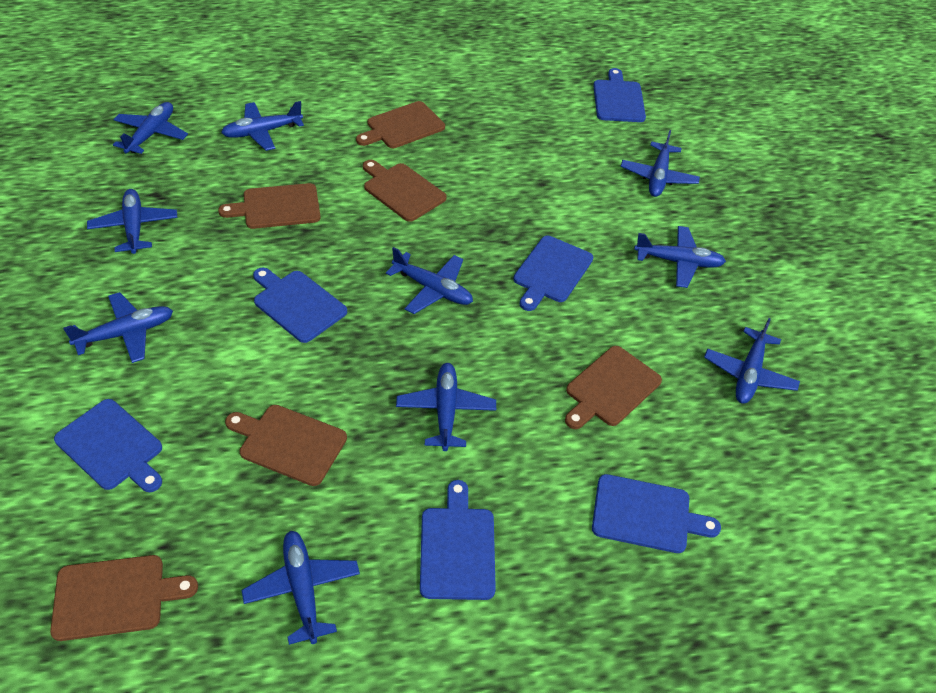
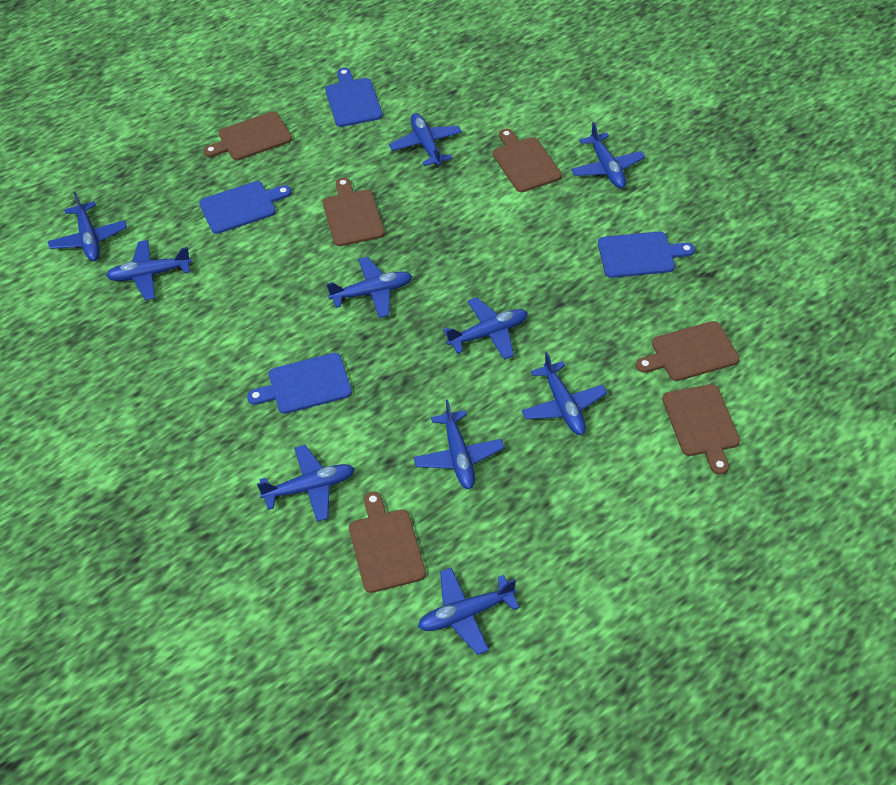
blue cutting board: [54,399,162,492] [253,268,347,343] [420,480,496,600] [513,236,593,311] [592,474,721,553] [593,68,646,122] = 6 -> [199,181,292,234] [247,353,352,414] [325,68,383,127] [598,231,695,278] = 4

